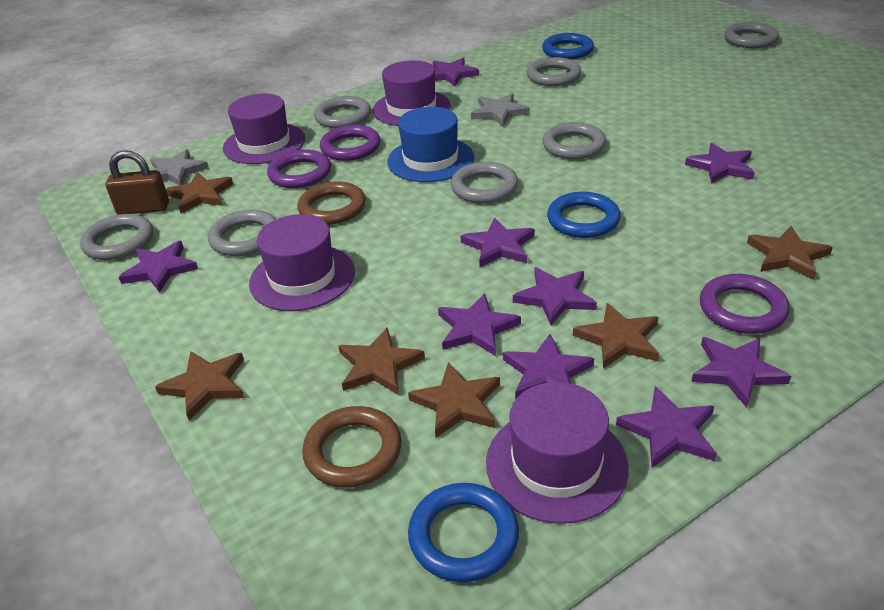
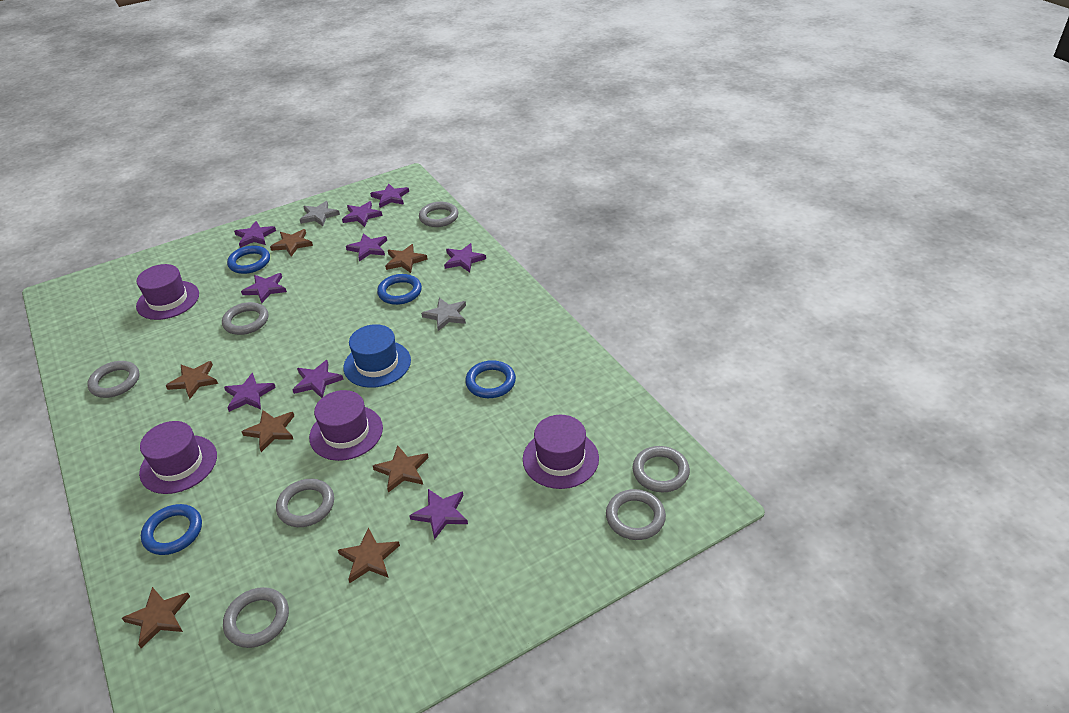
blue ring: [408,483,519,582] [542,33,594,59] [547,192,621,238] = 3 -> [141,504,202,555] [227,245,270,274] [377,274,422,305] [465,360,516,398] = 4
brown padlock: [105,150,169,215] = 1 -> none = 0
brown ring: [297,181,366,225] [302,406,401,488] = 2 -> none = 0
brown star: [155,351,244,420] [166,172,233,213] [338,327,425,395] [408,362,500,438] [573,303,659,369] [747,226,833,280] = 6 -> [122,587,190,648] [166,361,218,399] [241,410,294,452] [270,229,313,257] [338,528,400,583] [373,445,428,492] [385,244,428,273] = 7
purple ring: [267,149,331,188] [320,125,381,161] [700,274,790,334] = 3 -> none = 0

